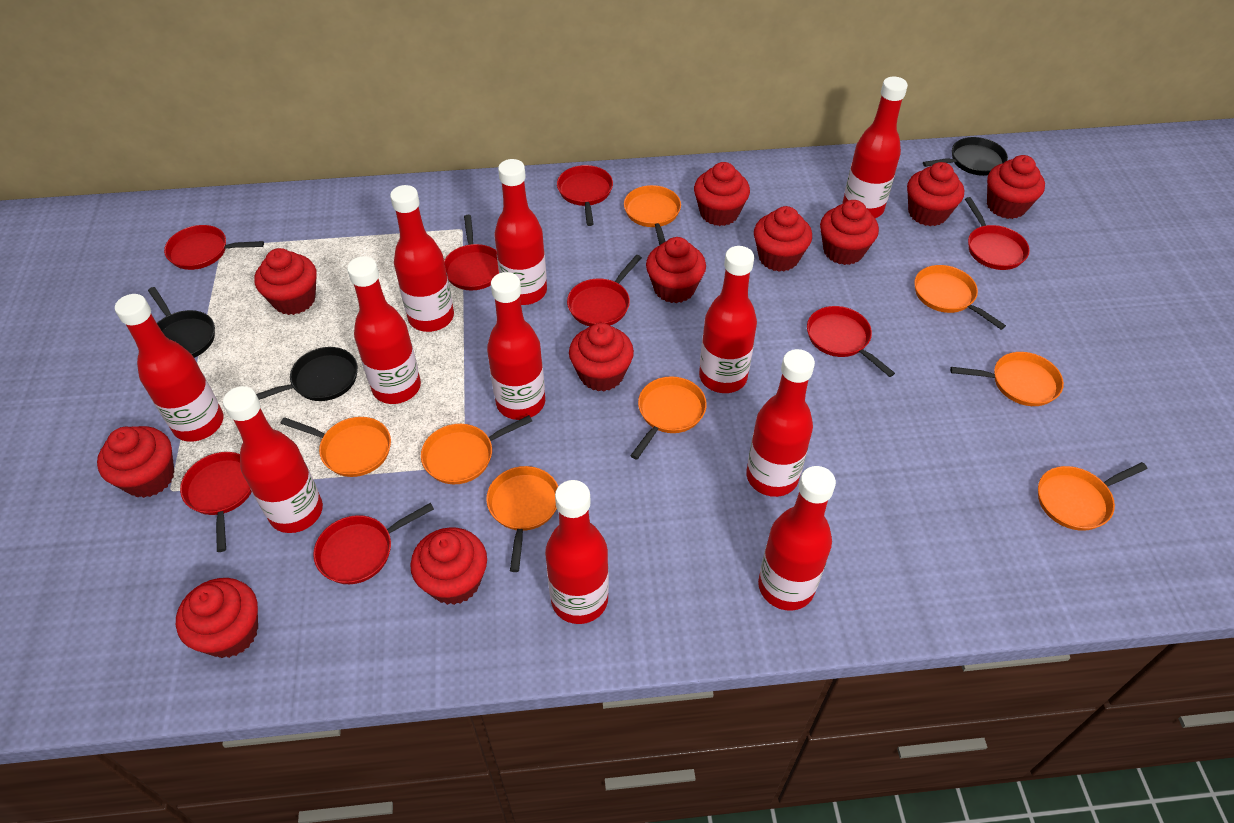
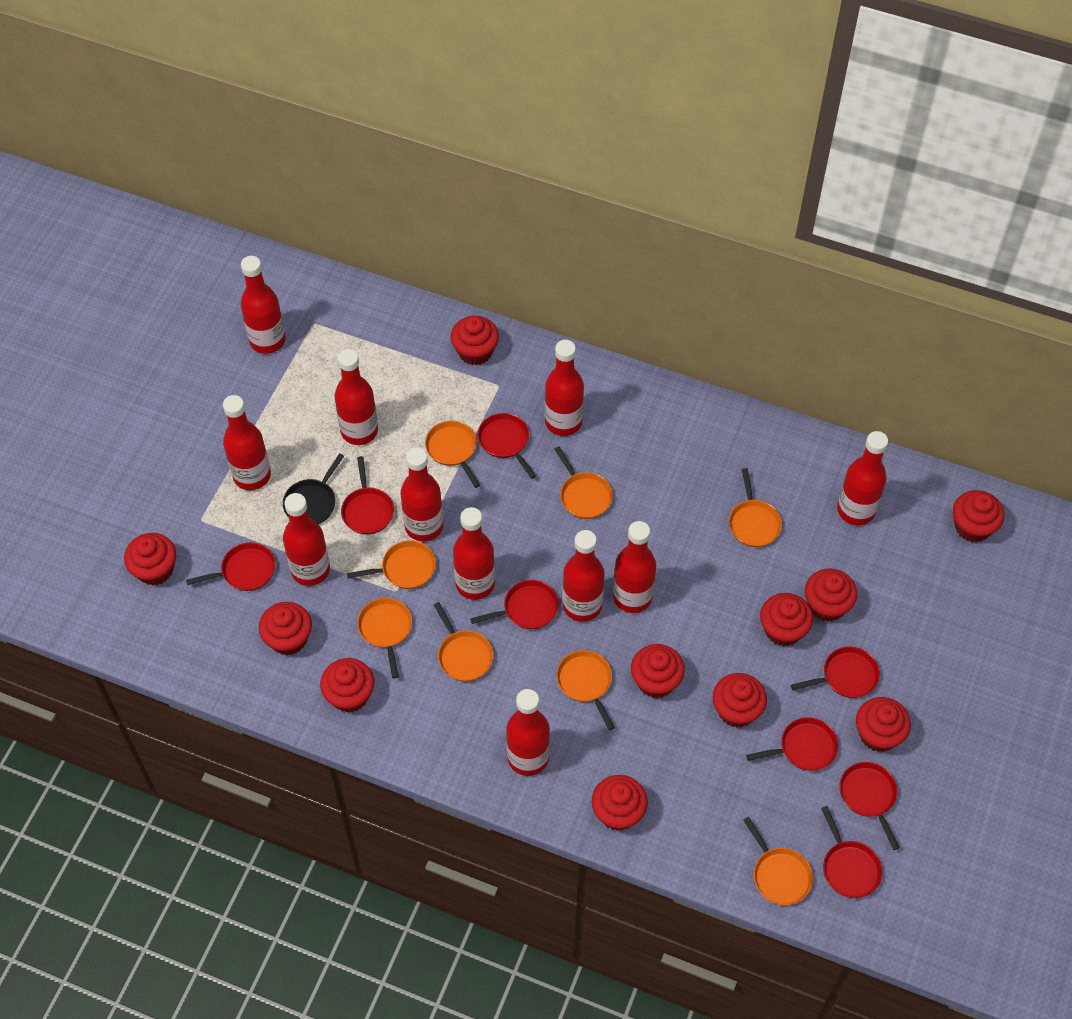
black pan: [148,287,215,358] [256,347,358,401] [923,137,1008,176] = 3 -> [283,453,344,524] = 1

